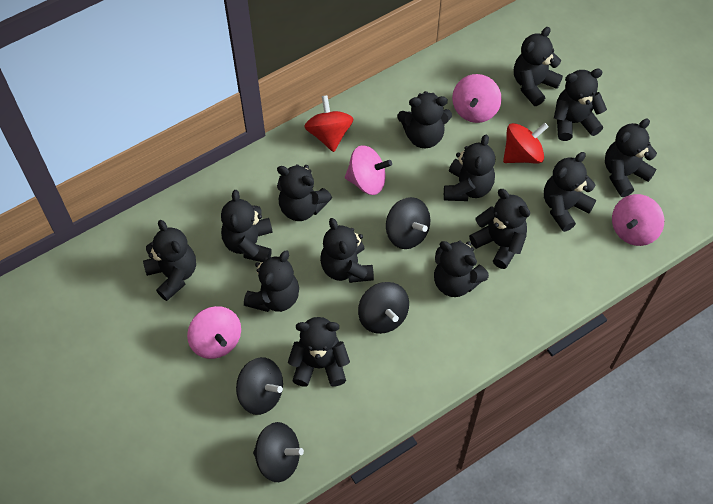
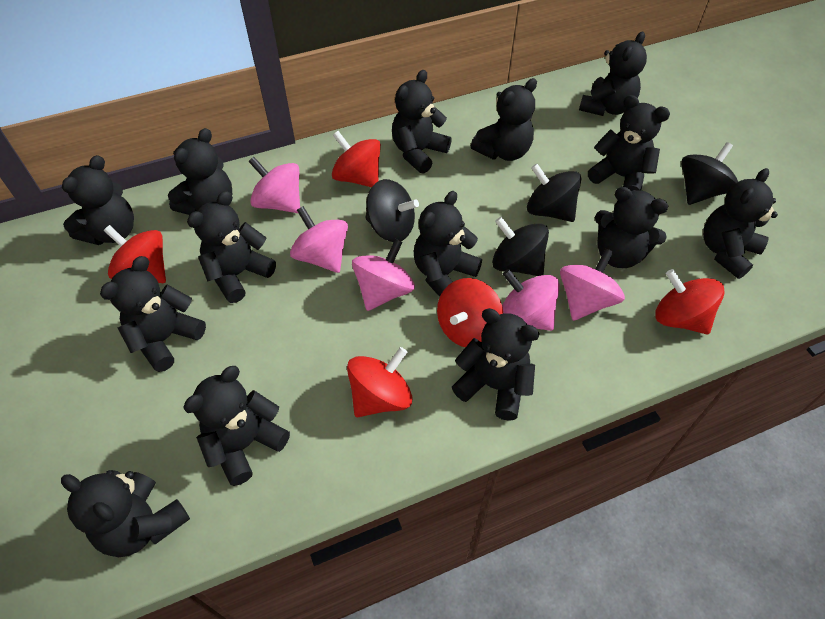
pink spinning top: [187,306,241,359] [345,145,392,195] [452,74,502,123] [612,194,664,246] = 4 -> [248,157,300,213] [290,206,348,273] [352,239,415,311] [502,269,560,331] [560,248,625,321] = 5
red spinning top: [304,95,353,152] [503,123,549,164] = 2 -> [104,225,166,283] [332,131,381,187] [347,347,412,417] [437,278,503,347] [656,269,725,335] = 5

